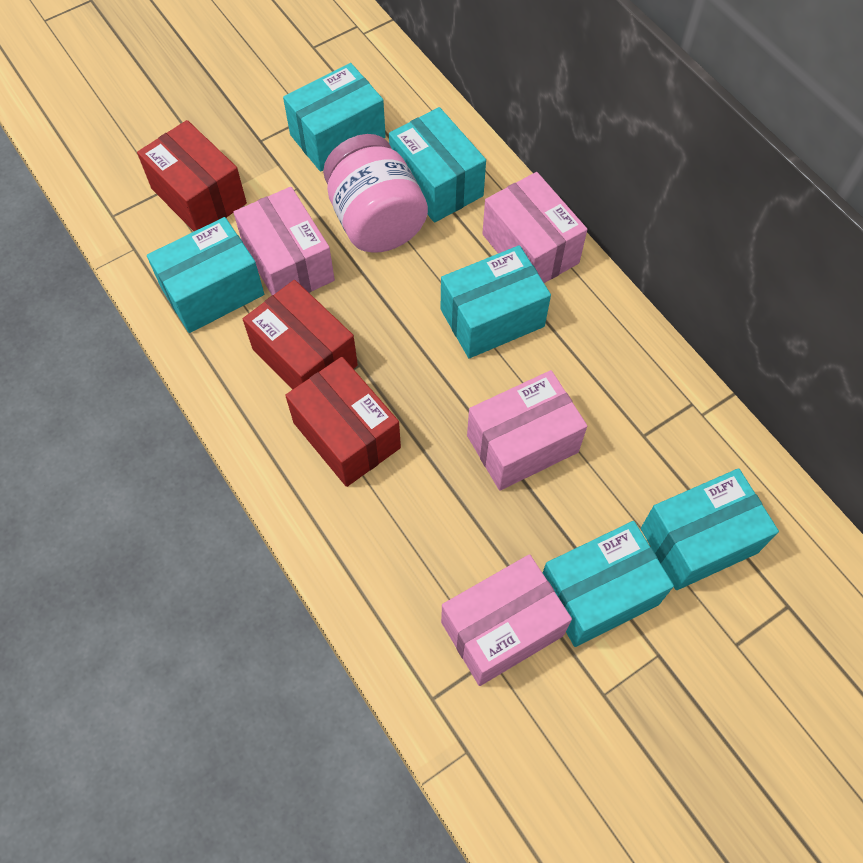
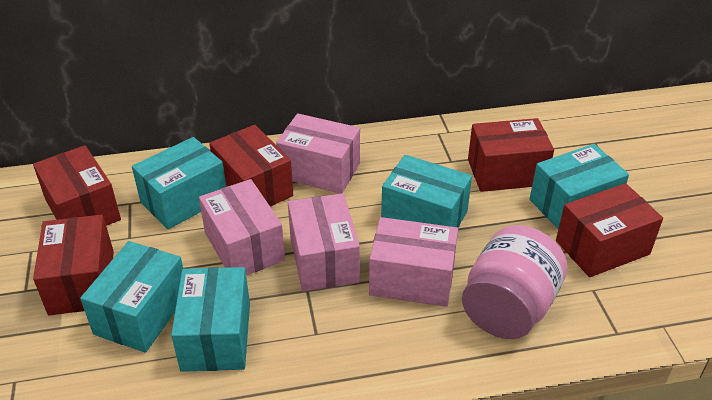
red box: [137,120,247,231] [243,280,358,390] [285,357,401,487] = 3 -> [33,145,121,226] [33,215,114,315] [209,125,293,207] [468,118,554,192] [556,183,663,277] = 5
turquoise box: [147,217,264,333] [283,63,386,172] [389,107,486,223] [441,245,551,358] [543,521,674,647] [641,468,779,590] = 6 -> [80,241,183,353] [132,137,226,229] [171,267,250,372] [381,155,472,228] [530,144,629,229] = 5

